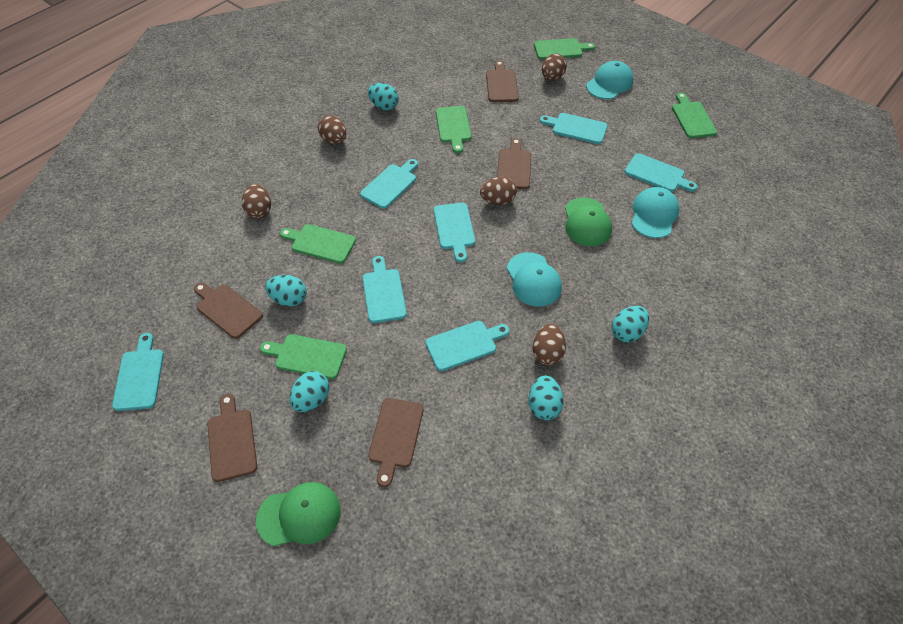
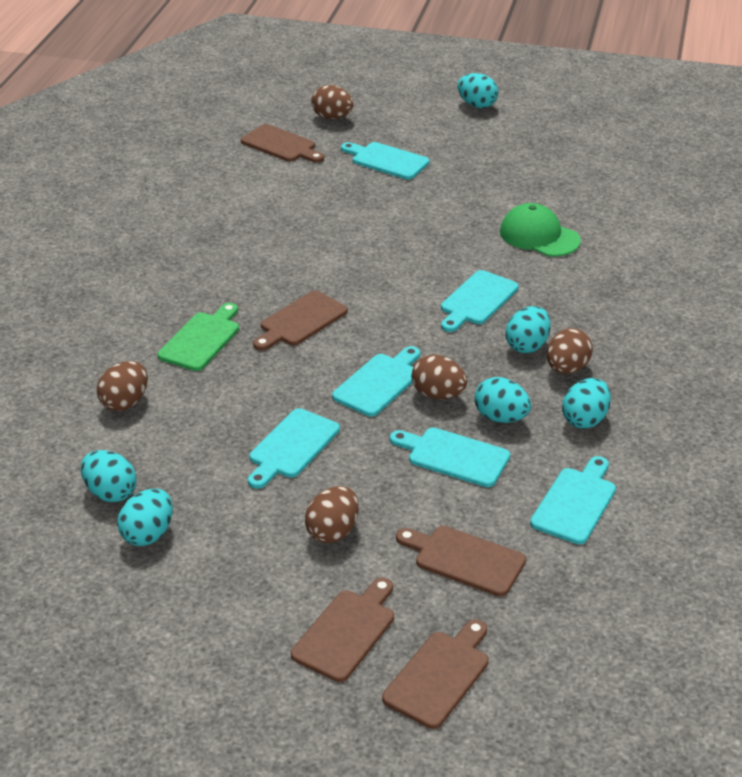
green cap: [256,482,341,546] [565,197,612,246] = 2 -> [500,203,581,257] = 1
green cutting board: [260,334,347,379] [280,224,356,264] [436,106,471,153] [534,38,595,60] [672,92,717,138] = 5 -> [157,303,239,371] = 1
turquoise cap: [507,252,562,307] [586,61,633,99] [632,187,679,238] = 3 -> none = 0
turquoise cutting board: [112,333,164,411] [360,159,418,209] [363,256,407,323] [425,321,509,371] [434,203,475,262] [540,113,608,144] [625,153,697,192] = 7 -> [248,408,340,489] [332,346,420,416] [341,142,430,180] [390,427,510,487] [441,270,519,332] [530,456,616,544] = 6
turquoise egg: [265,275,307,306] [290,371,329,412] [368,83,399,110] [529,375,564,421] [612,306,649,343] = 5 -> [81,450,137,502] [117,489,173,546] [457,73,498,108] [474,377,531,423] [506,306,551,353] [562,378,611,429] = 6

